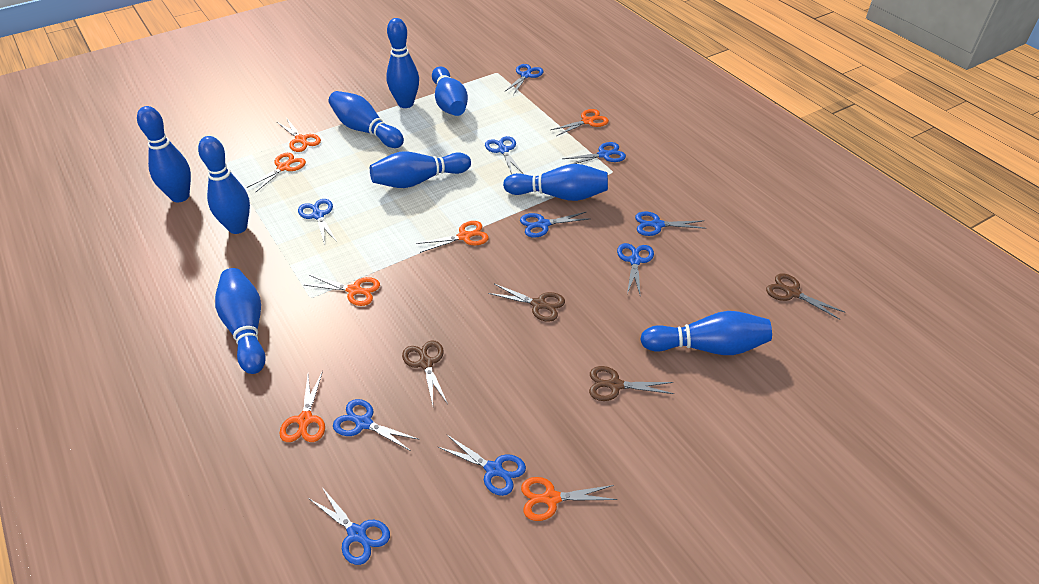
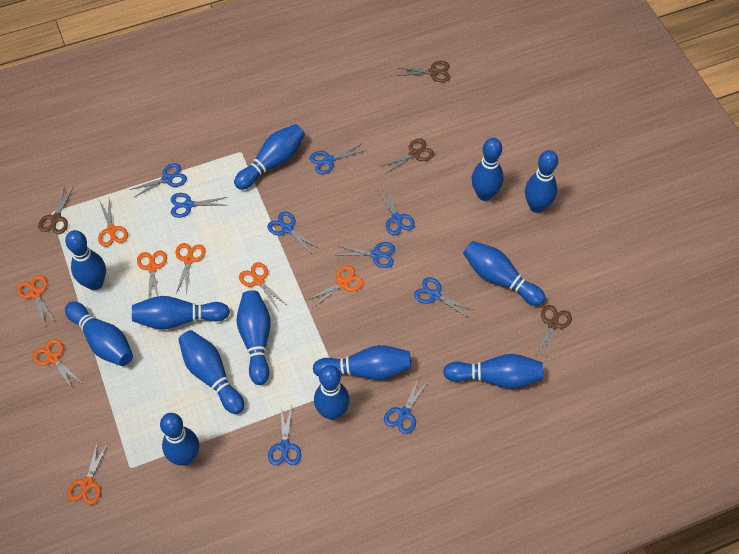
blue bowling pin: [137,106,191,202] [198,136,250,234] [215,268,266,374] [329,91,404,148] [370,151,471,188] [386,18,419,108] [432,66,468,116] [503,164,608,201] [640,311,772,355] = 9 -> [65,230,106,290] [65,301,133,366] [132,296,230,329] [160,413,199,466] [178,330,244,414] [234,124,305,190] [237,290,271,385] [313,345,411,380] [314,365,350,420] [443,354,543,389] [463,241,546,306] [472,138,504,201] [525,150,558,213] = 13
blue scissors: [298,199,337,245] [310,487,390,565] [333,399,418,451] [438,435,526,496] [485,136,523,174] [504,64,544,95] [520,212,588,238] [562,142,626,164] [617,243,654,294] [635,212,706,236] = 10 -> [129,163,187,198] [171,193,227,218] [268,211,320,253] [268,406,301,465] [310,144,366,174] [338,242,395,268] [377,186,415,235] [384,377,428,434] [414,277,473,318] = 9
orange scissors: [247,153,306,193] [277,119,321,152] [279,371,325,442] [305,275,380,306] [416,221,489,253] [521,477,617,521] [551,109,609,136] = 7 -> [17,275,55,326] [32,339,80,390] [67,440,108,505] [98,200,128,247] [137,250,167,299] [176,243,206,295] [239,262,288,311] [307,266,364,307] = 8

